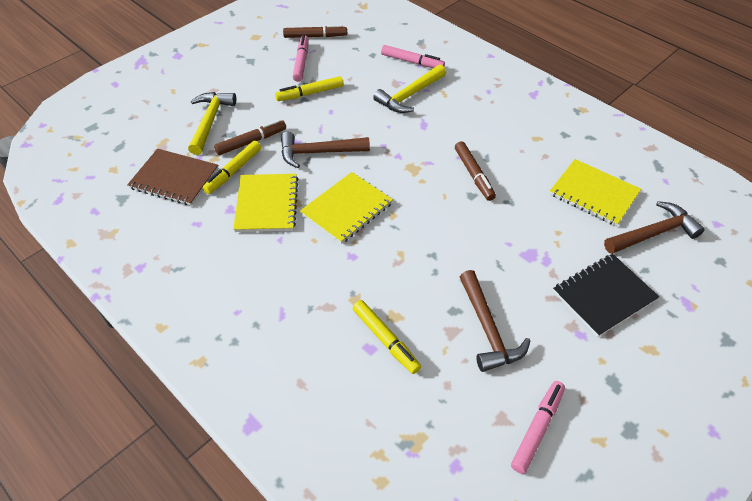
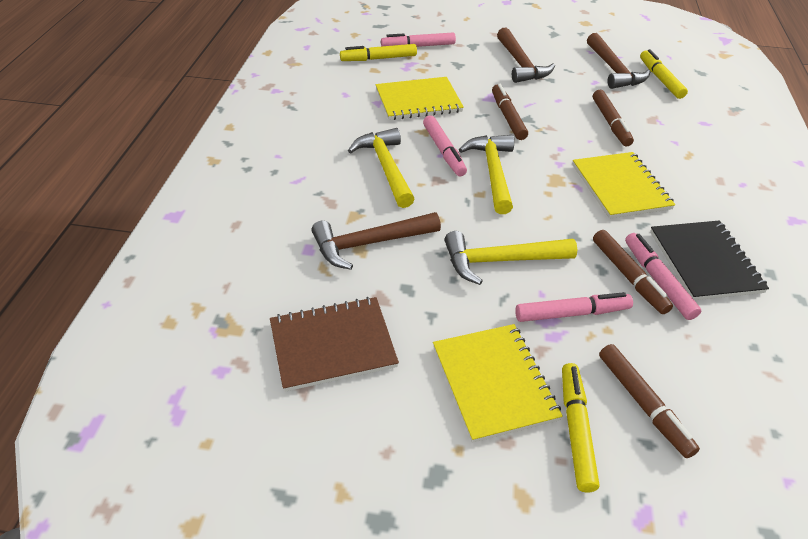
brown marker: [214,120,286,155] [283,25,347,38] [455,141,496,201] = 3 -> [492,84,528,140] [593,90,634,146] [593,230,673,314] [599,344,700,458] = 4
pink marker: [293,35,309,82] [381,45,445,68] [511,381,565,474] = 3 -> [381,33,456,47] [423,115,467,177] [515,292,633,322] [625,233,701,320] = 4
yellow hammer: [188,92,236,155] [373,64,446,113] = 2 -> [348,128,414,208] [444,231,577,285] [459,135,514,214] = 3

